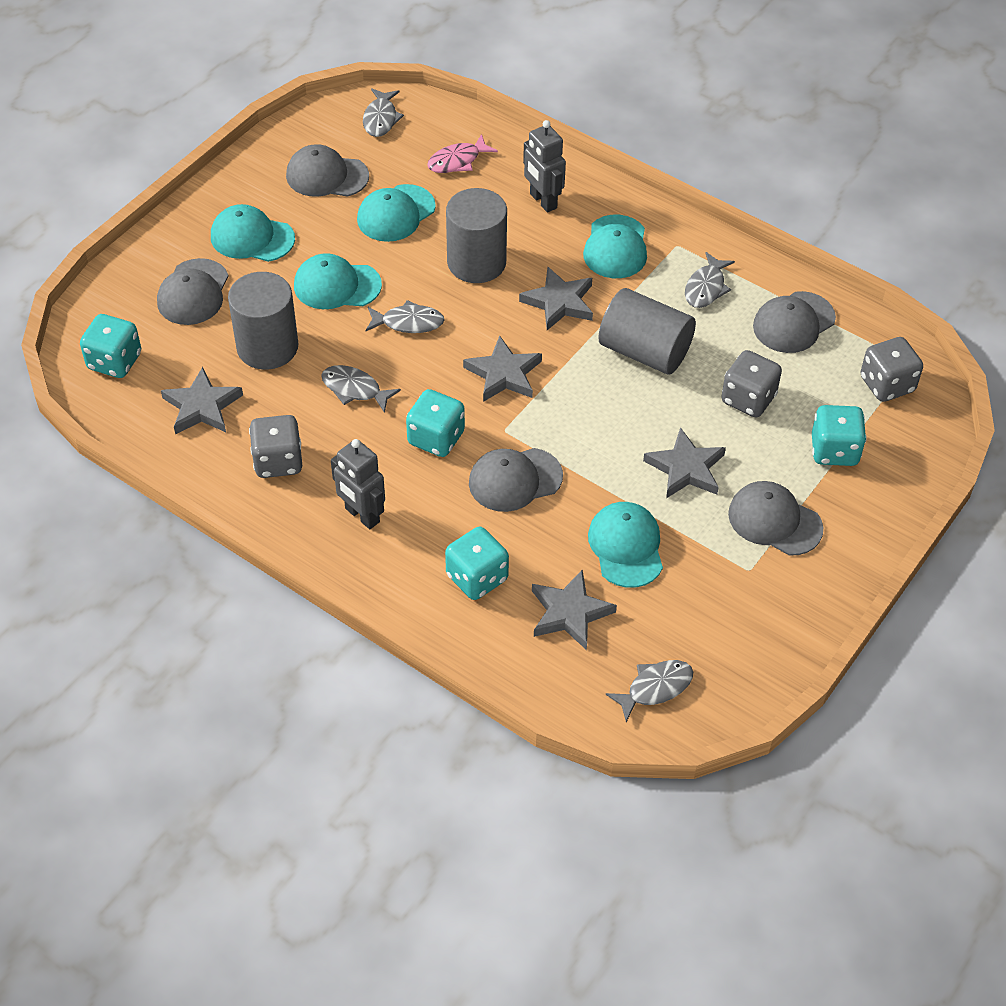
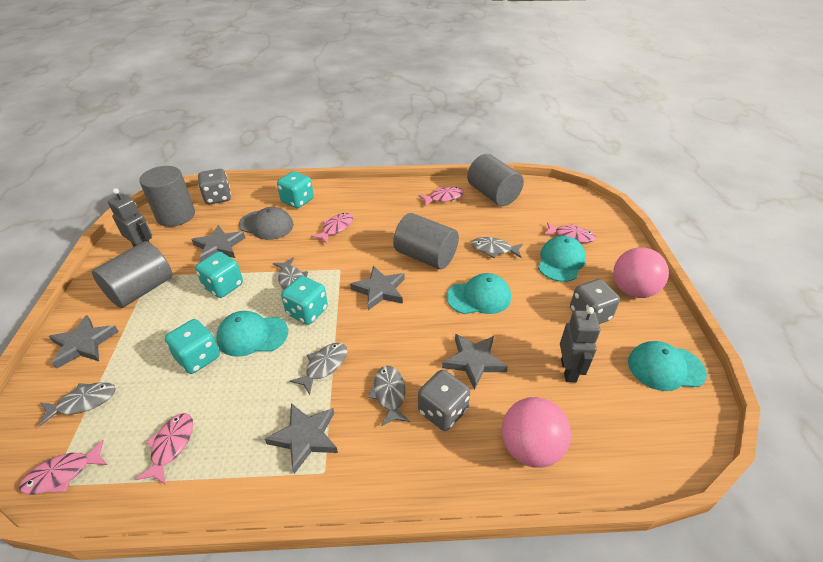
grey cap: [157,258,229,325] [286,144,369,197] [469,448,563,512] [728,481,823,556] [753,291,836,353] = 5 -> [239,207,294,240] = 1
grey cylinder: [228,272,298,370] [446,188,507,283] [598,288,696,375] = 3 -> [92,241,173,308] [139,166,195,227] [393,213,459,269] [467,154,524,206] = 4
pink ball: none = 0 -> [502,397,571,468] [613,247,669,298] = 2
pink fish: [427,134,498,173] = 1 -> [19,440,107,494] [135,413,193,484] [311,213,353,244] [418,187,464,206] [544,222,596,243] = 5
turquoise cap: [211,204,295,262] [294,253,382,309] [357,184,436,242] [583,215,647,278] [588,502,663,588] = 5 -> [216,311,288,357] [446,273,511,314] [538,236,586,282] [628,341,707,391] = 4

